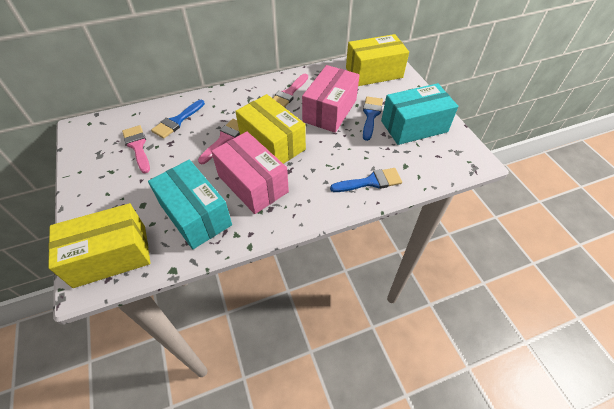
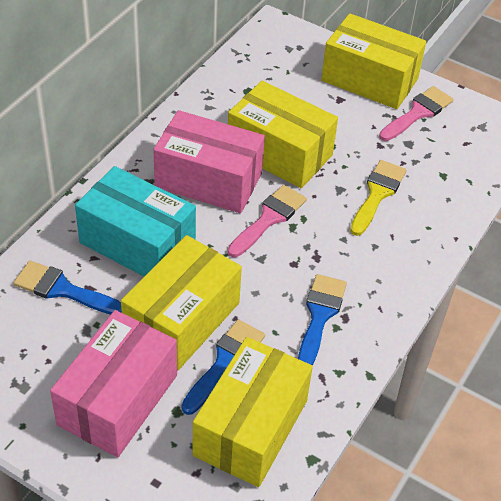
pink brush: [122,125,150,173] [198,119,240,164] [273,74,308,107] = 3 -> [228,185,307,257] [379,86,453,141] = 2
turquoise box: [148,160,232,249] [381,83,458,145] = 2 -> [75,166,196,276] = 1
yellow box: [48,203,151,288] [235,94,306,164] [346,34,409,86] = 3 -> [121,235,242,370] [193,337,313,487] [228,81,338,188] [321,13,426,109] = 4
yellow brush: none = 0 -> [350,160,407,236] = 1

